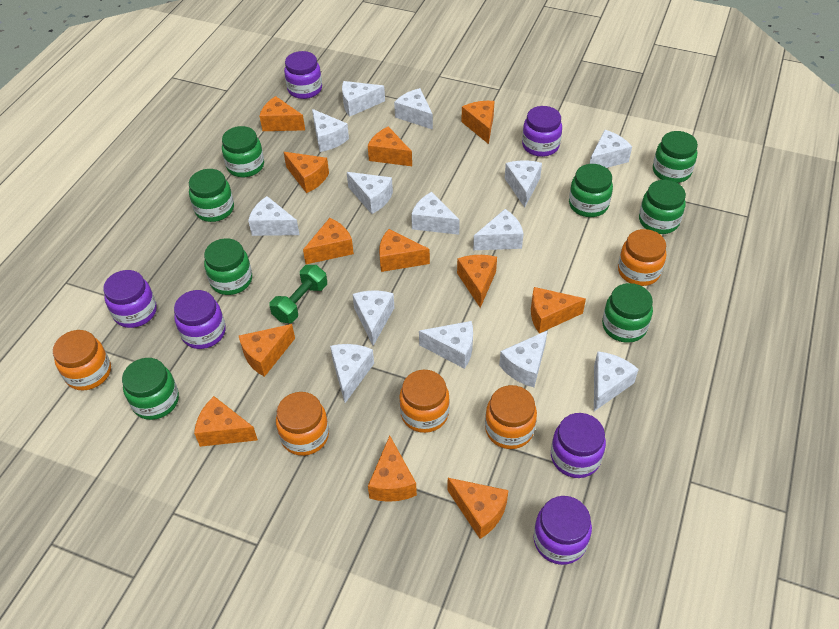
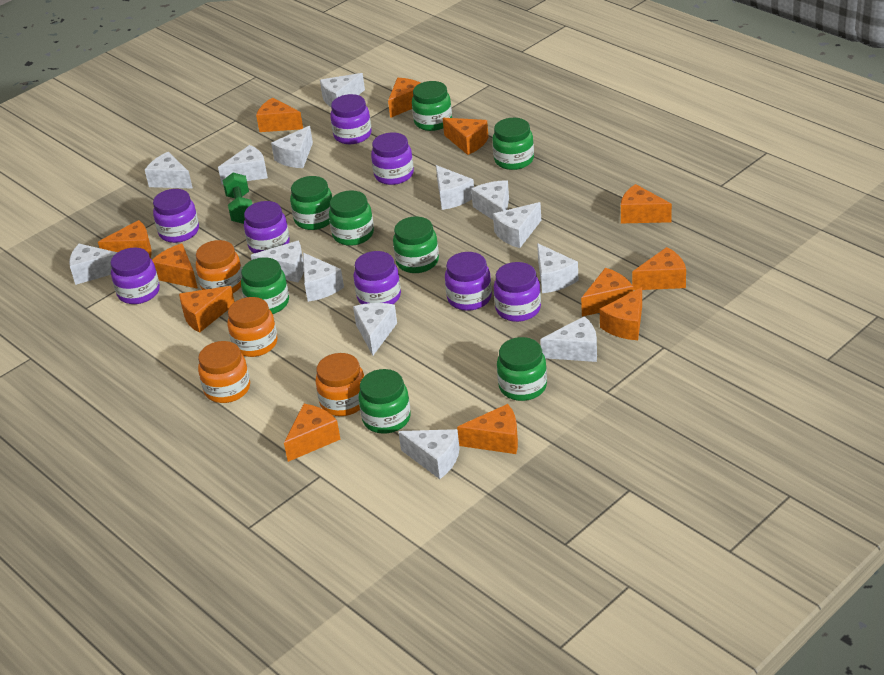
orange jar: [53,330,111,390] [276,392,329,456] [399,370,450,433] [485,385,537,449] [618,229,666,286] = 5 -> [196,240,242,293] [198,341,250,403] [228,297,277,357] [316,353,364,416] = 4
purple jar: [103,270,157,328] [174,290,226,349] [284,51,322,99] [522,106,562,157] [533,496,592,565] [551,413,606,478] = 6 -> [111,247,160,304] [153,189,199,243] [244,201,290,253] [330,94,371,144] [353,251,401,304] [371,132,414,185] [445,252,492,311] [494,262,541,322] = 8

